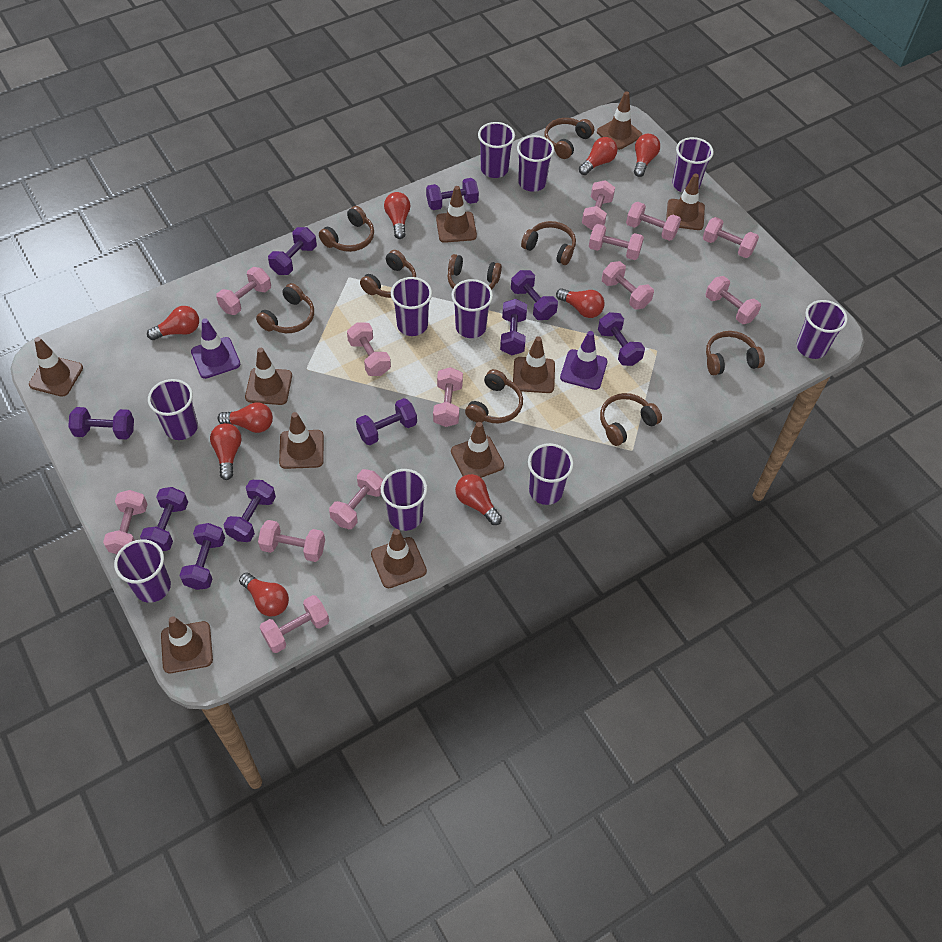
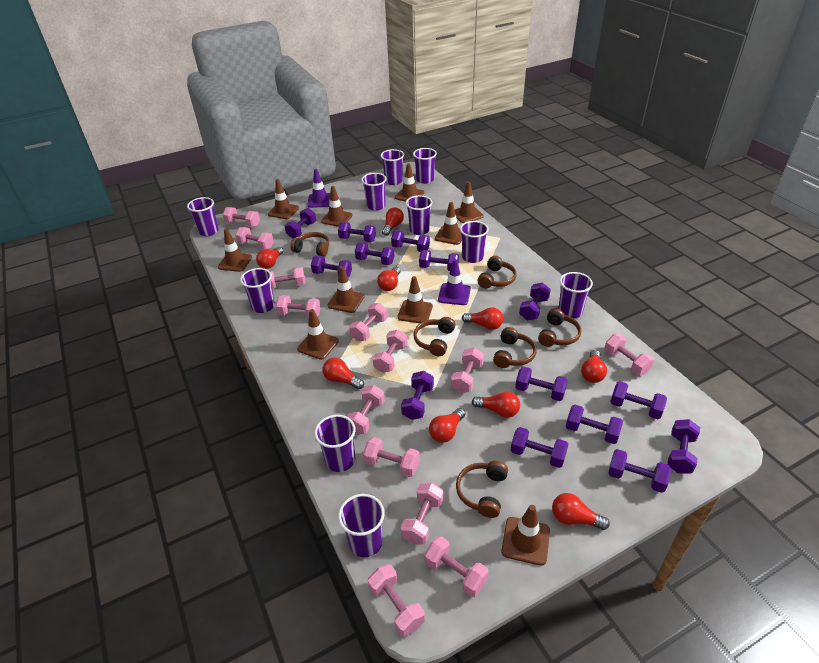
brown headphones: [256,283,314,333] [319,206,374,252] [360,250,416,298] [447,254,502,290] [465,369,523,423] [521,221,576,265] [544,118,594,159] [600,393,662,446] [706,331,765,375] = 9 -> [291,232,329,257] [413,317,455,356] [456,461,508,518] [478,256,517,288] [493,327,537,368] [538,308,581,347] = 6
purple dumbbell: [68,407,134,440] [140,487,188,551] [179,523,225,590] [223,480,276,542] [268,227,317,275] [356,398,417,445] [426,178,479,210] [500,299,527,355] [511,270,558,320] [598,312,645,366] = 10 -> [285,208,316,238] [311,256,352,278] [338,222,376,242] [355,242,395,265] [391,230,430,252] [401,371,434,420] [419,250,459,271] [511,427,568,468] [515,367,568,401] [519,282,551,320] [566,405,623,444] [608,449,671,493] [610,381,667,419] [667,419,700,474] = 14

